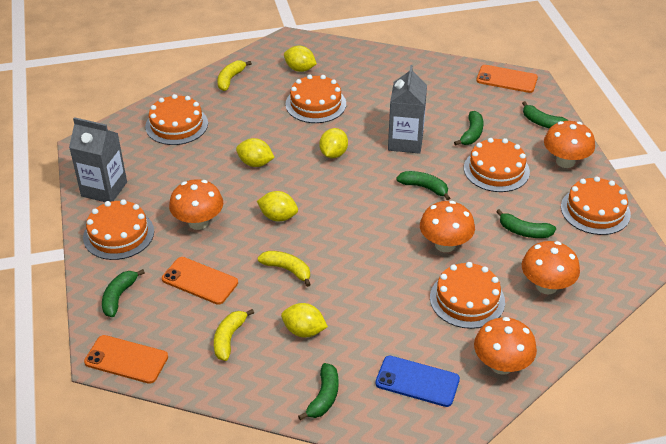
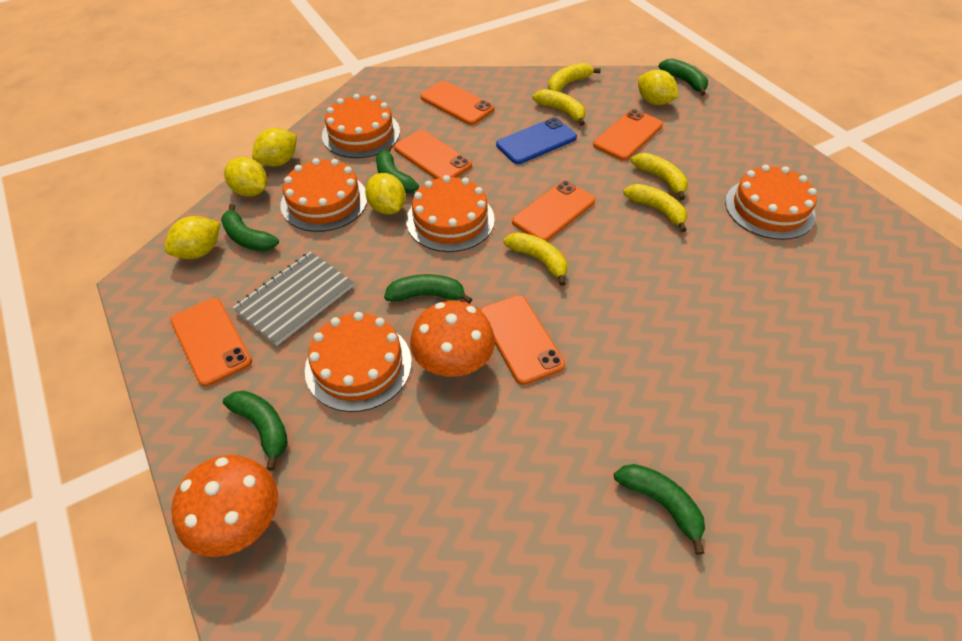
grey carton: [69,117,127,202] [388,65,427,154] = 2 -> none = 0
grey notebook: none = 0 -> [232,252,353,346] = 1
orange cake: [83,199,154,260] [145,94,208,145] [285,75,346,123] [430,262,505,329] [464,138,530,192] [561,176,631,235] = 6 -> [281,158,367,232] [305,312,412,412] [322,94,400,158] [406,175,495,252] [725,165,817,240] = 5
orange mushroom: [169,179,223,230] [420,201,475,252] [474,317,537,375] [522,241,580,294] [544,121,595,168] = 5 -> [171,455,278,557] [410,301,495,377] = 2
orange phone: [84,335,168,384] [162,257,238,305] [476,65,538,93] = 3 -> [171,298,252,387] [394,130,472,179] [420,81,494,125] [480,295,565,385] [512,181,595,241] [593,109,663,161] = 6
yellow banana: [214,309,254,361] [217,61,252,91] [258,251,311,287] = 3 -> [503,232,568,286] [532,89,586,126] [548,63,601,92] [623,184,687,232] [631,153,688,200] = 5

